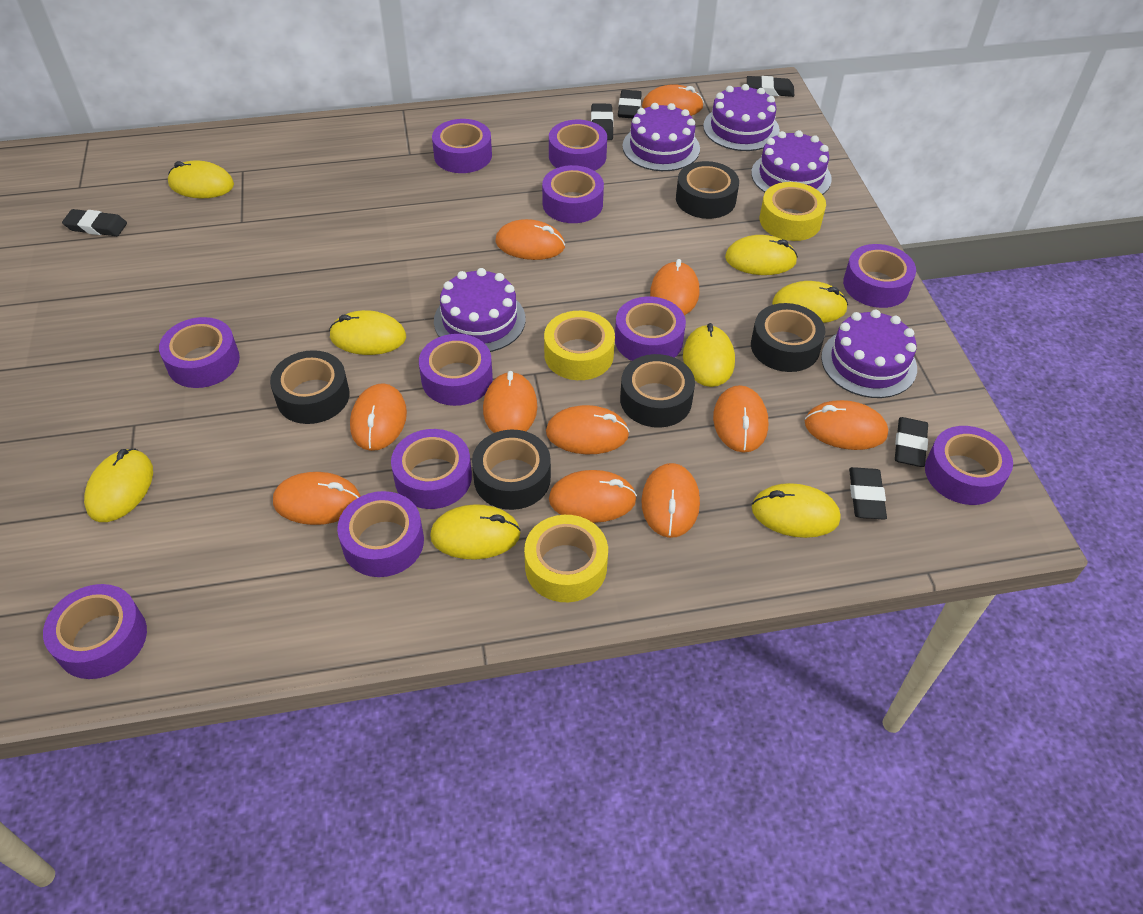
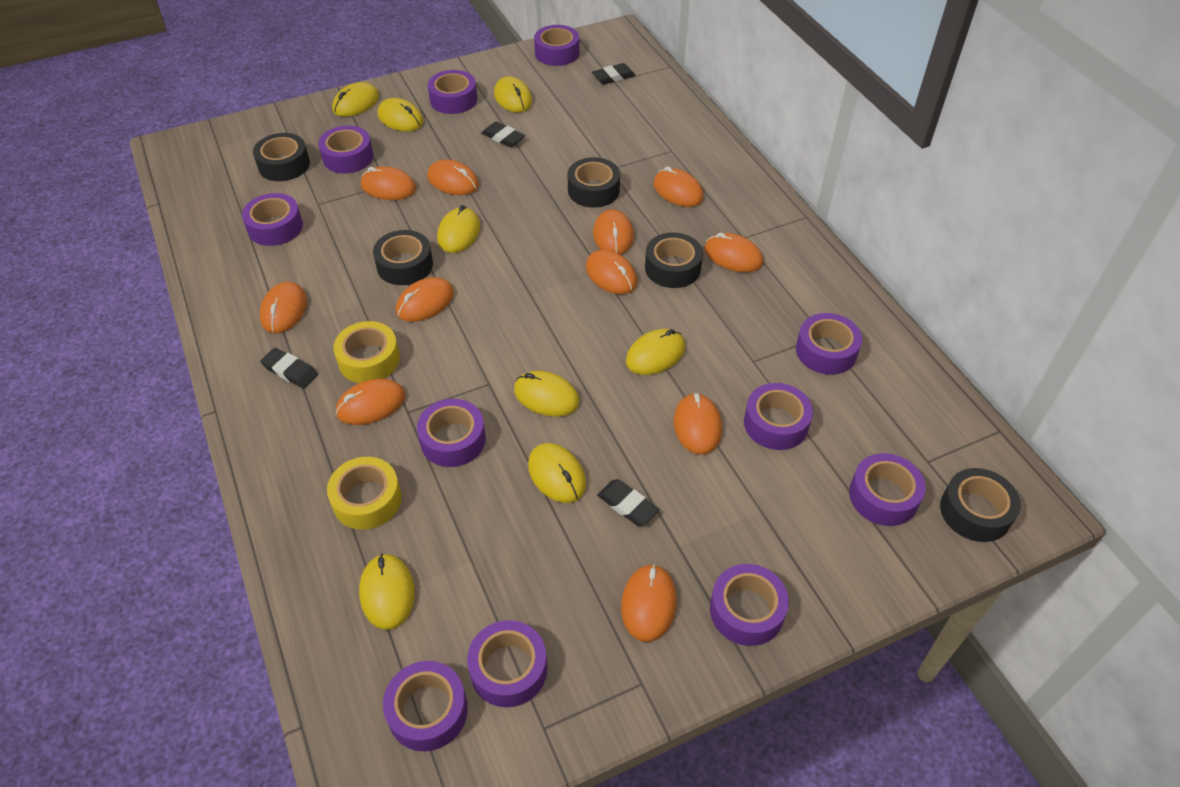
black eraser: [62,209,127,236] [591,104,613,140] [618,90,642,118] [747,76,795,97] [849,467,887,520] [895,417,928,467] = 6 -> [260,348,318,388] [481,121,525,147] [592,63,635,85] [597,479,659,526] = 4
purple cake: [434,268,525,352] [622,103,700,171] [703,84,780,151] [751,130,832,195] [821,310,917,398] = 5 -> none = 0
yellow tape: [524,515,608,602] [544,311,615,380] [760,182,826,241] = 3 -> [327,457,402,530] [333,321,400,383] = 2

